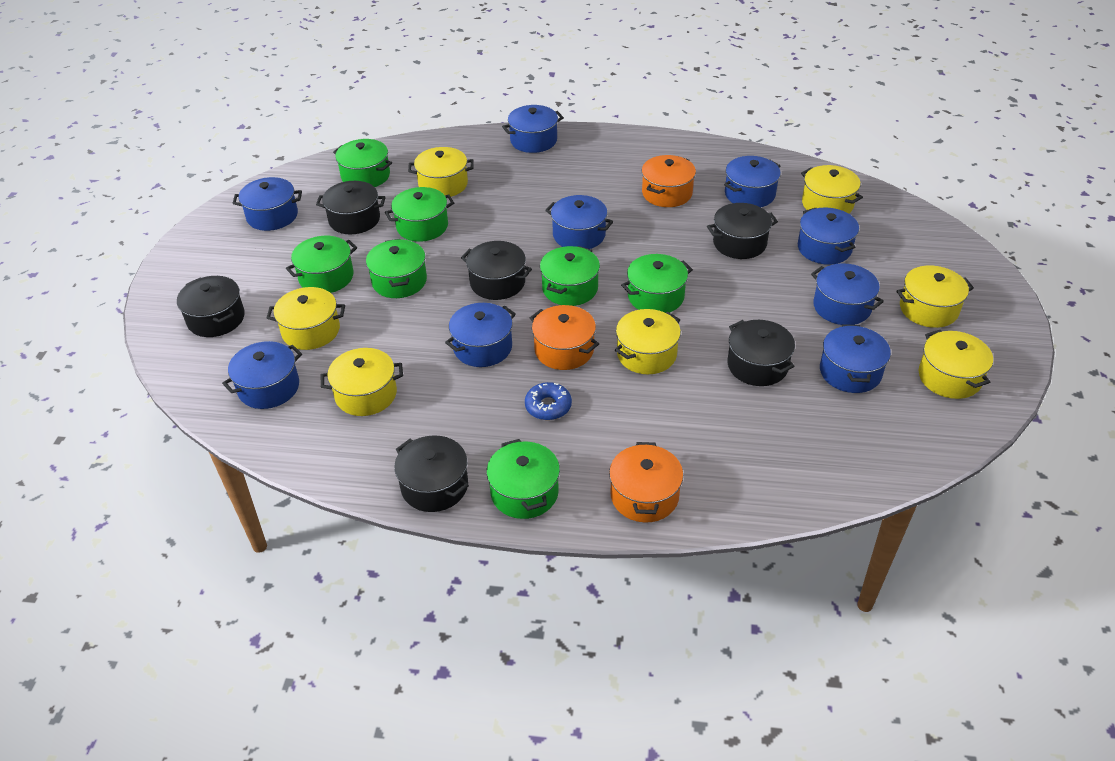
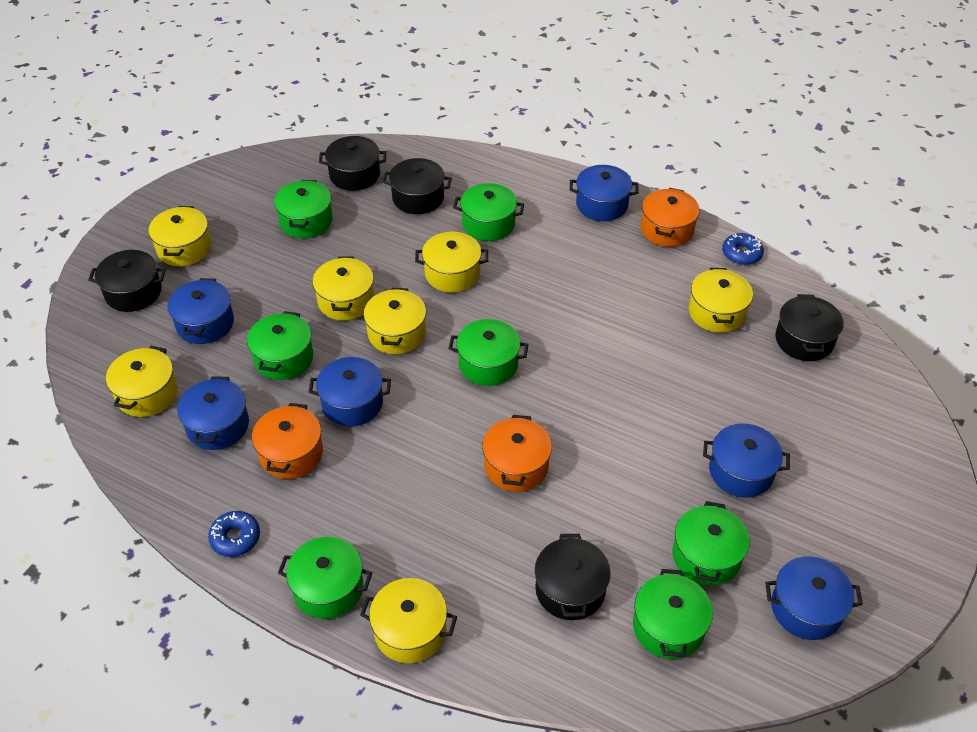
black pot: [177,276,245,337] [316,181,386,234] [394,435,469,512] [461,241,532,300] [707,203,778,259] [728,320,795,386] = 6 -> [88,250,166,312] [319,136,386,191] [382,158,452,214] [535,534,611,620] [775,294,844,361] = 5
blue donut: [525,382,572,420] = 1 -> [208,511,260,557] [722,233,764,265] = 2
blue pot: [222,341,302,409] [232,177,302,231] [445,303,516,367] [502,105,564,153] [545,195,613,249] [724,156,781,207] [798,208,859,265] [811,263,884,325] [820,324,891,393] = 9 -> [167,278,234,344] [177,376,249,450] [309,357,391,426] [570,165,639,221] [703,423,790,498] [765,556,863,640] = 6

